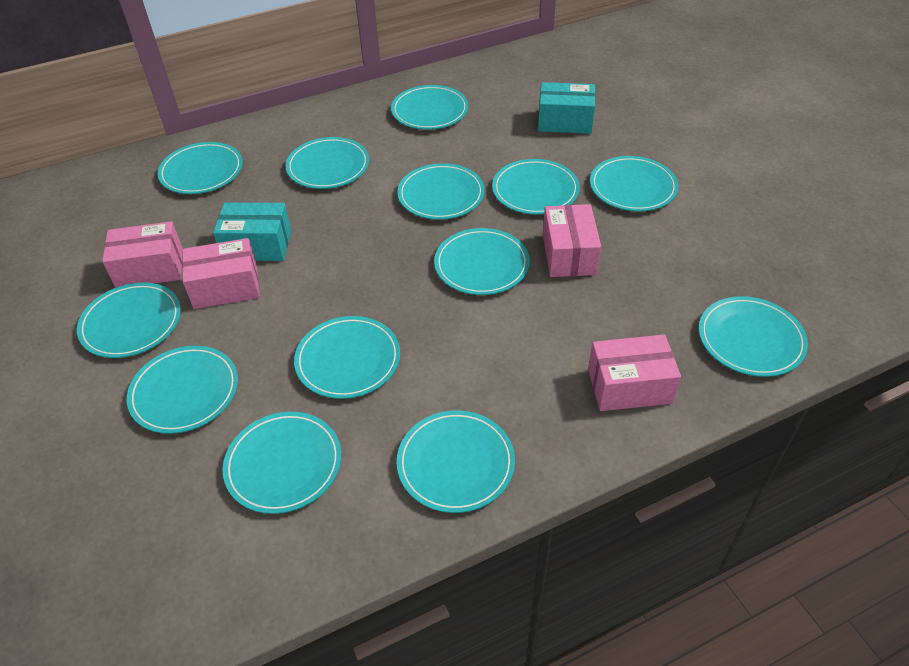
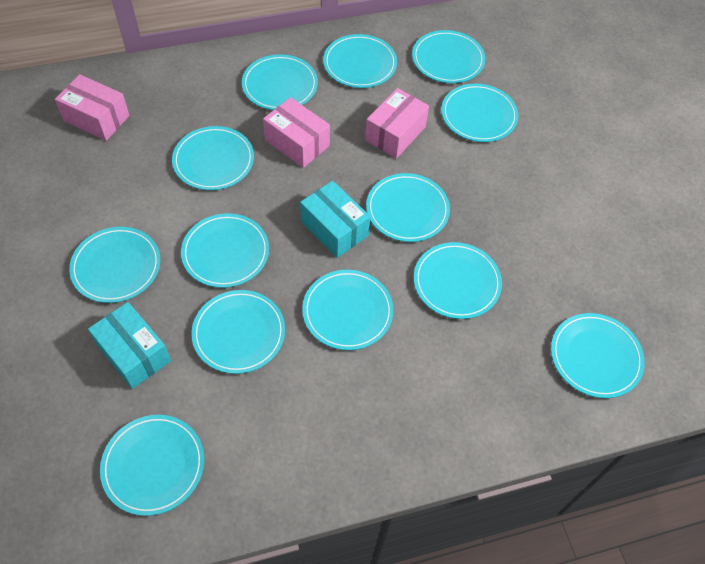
pink box: [102,221,183,288] [182,238,260,309] [543,204,601,277] [588,334,681,411] = 4 -> [55,74,130,141] [263,97,330,168] [365,88,429,159] = 3

